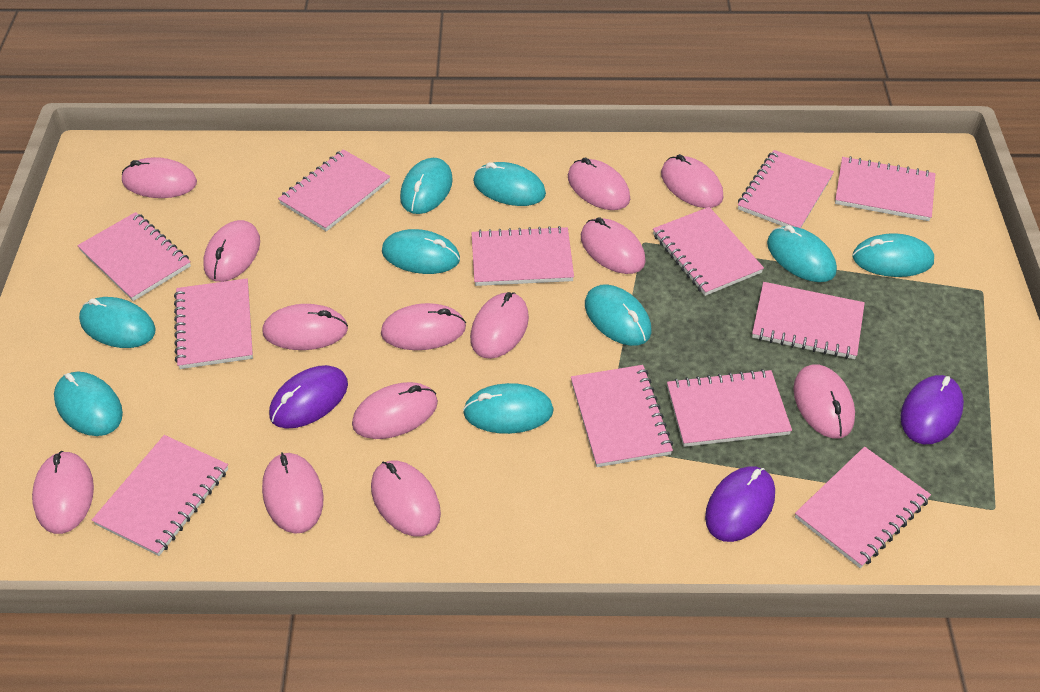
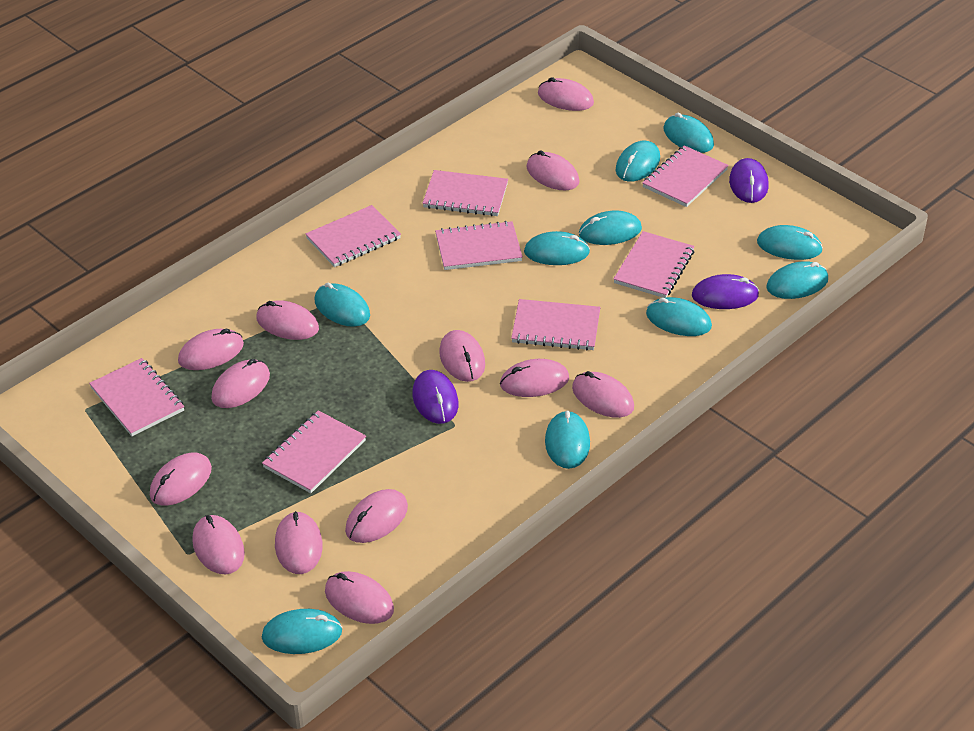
pink notebook: [77,212,191,301] [92,435,228,556] [174,278,253,369] [278,149,390,232] [471,226,574,286] [571,365,673,467] [653,207,764,296] [667,369,792,447] [738,150,834,228] [752,282,865,359] [795,447,931,568] [835,156,936,221] = 12 -> [89,358,184,436] [262,410,366,493] [306,205,401,267] [423,170,508,216] [435,221,523,270] [511,299,600,350] [614,231,695,298] [642,145,729,207] = 8
turquoise mouse: [54,372,123,436] [79,297,156,348] [382,229,460,274] [400,158,453,214] [463,383,554,434] [473,162,546,206] [585,285,652,346] [767,225,837,282] [852,233,934,277] = 9 -> [262,609,342,654] [314,283,370,327] [524,231,590,265] [545,411,590,469] [579,211,642,245] [616,141,660,182] [646,297,712,336] [663,113,714,153] [757,225,823,260] [766,261,828,299] = 10

